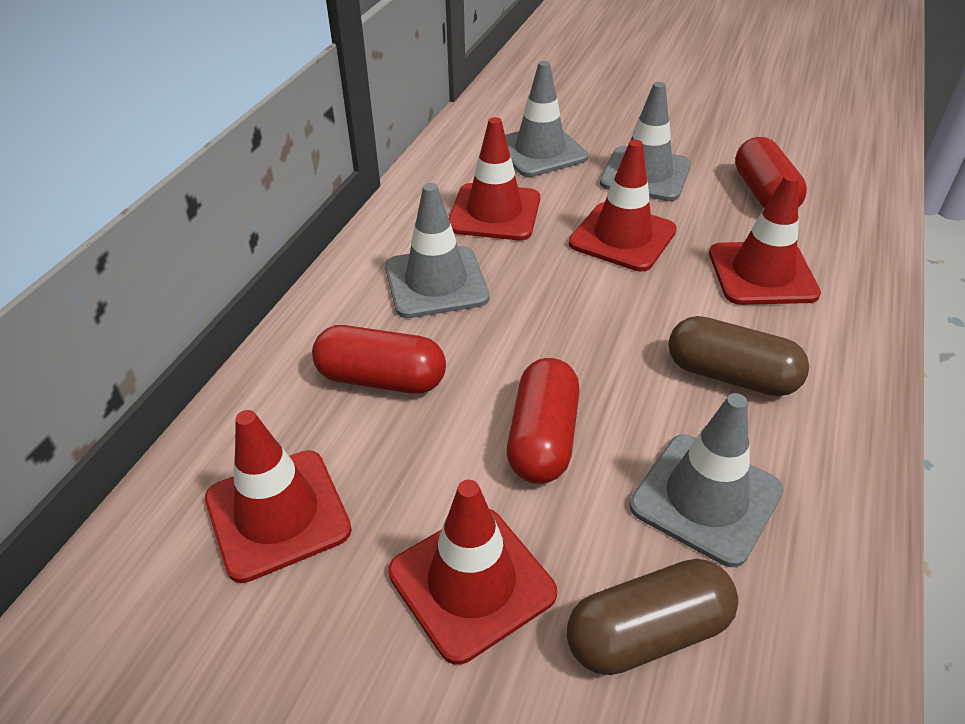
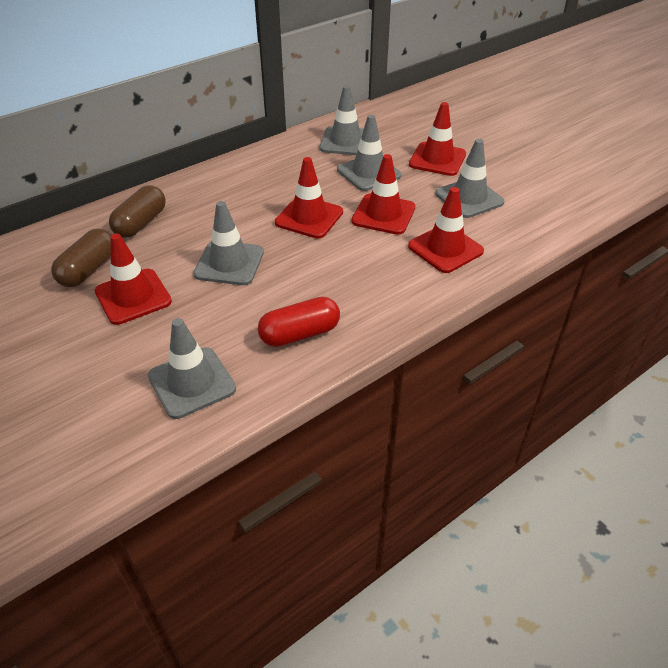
grey traffic cone: [385,183,489,318] [505,61,588,177] [600,82,691,201] [629,393,783,567] = 4 -> [148,318,236,419] [193,201,264,285] [320,85,364,155] [337,115,401,191] [435,139,504,218] = 5
red capsule: [312,325,446,394] [507,358,580,484] [735,137,807,208] = 3 -> [258,297,340,347] = 1

